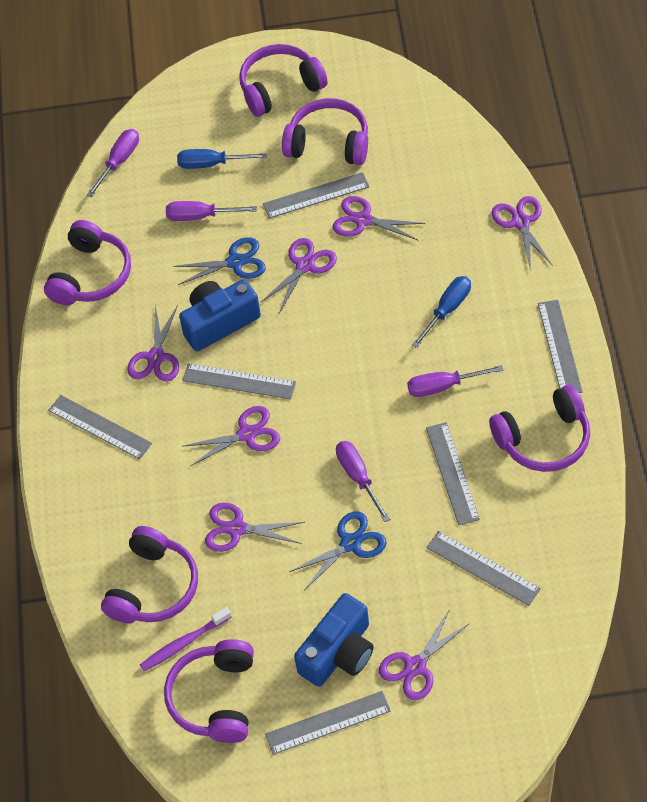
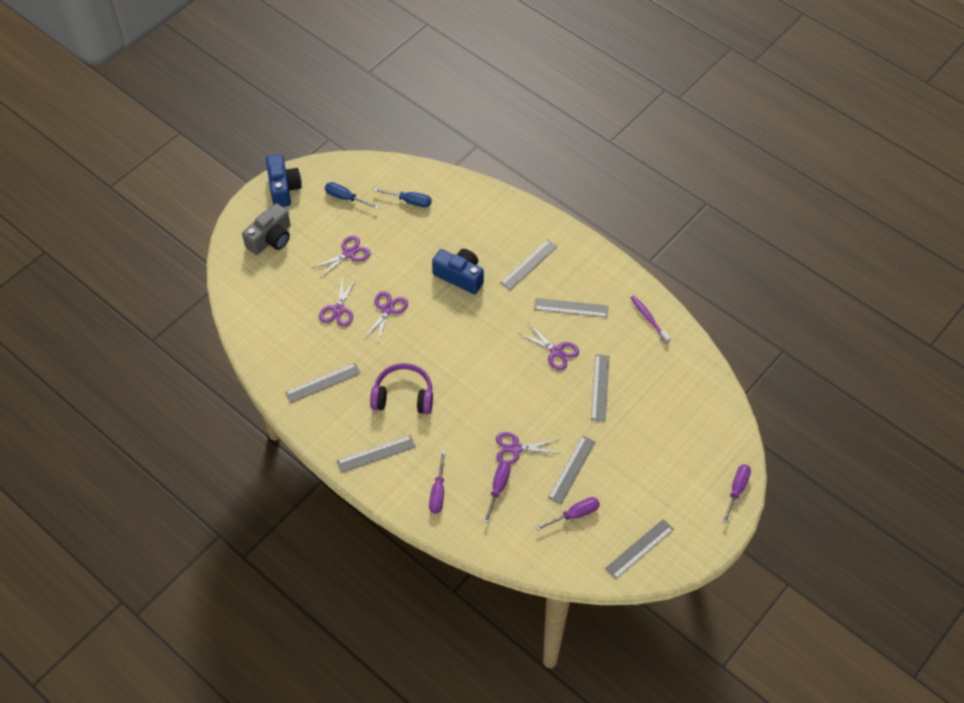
blue scissors: [173,237,266,285] [289,511,387,589] = 2 -> none = 0
grey camera: none = 0 -> [242,203,290,255] = 1
purple headphones: [44,220,131,305] [101,526,198,623] [164,639,254,743] [239,44,328,117] [282,98,368,165] [489,385,590,472] = 6 -> [370,363,433,414] = 1
purple scissors: [127,305,179,381] [182,406,280,466] [205,503,305,552] [260,238,337,314] [333,196,425,241] [379,609,470,700] [492,196,553,270] = 7 -> [312,236,371,278] [319,275,357,327] [363,291,408,343] [496,432,560,464] [519,323,579,370] = 5

